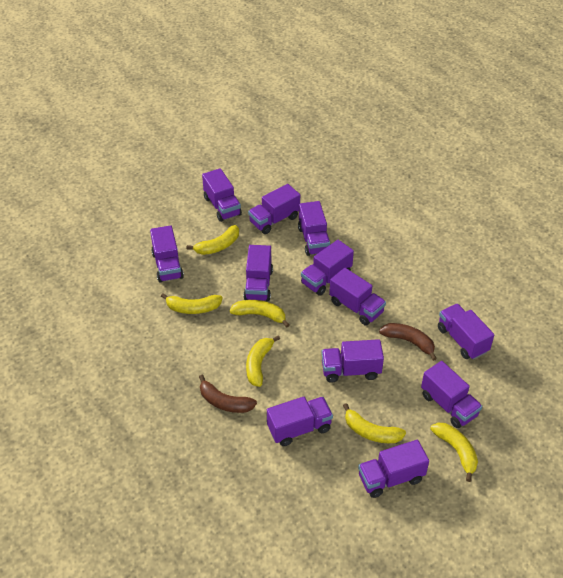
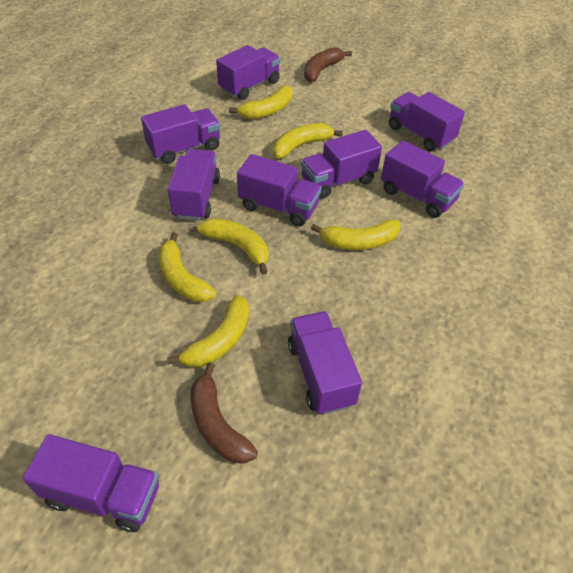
purple truck: [150,225,184,283] [202,168,242,222] [243,245,273,301] [248,184,300,234] [267,397,333,446] [298,201,330,256] [301,240,354,296] [321,339,384,383] [329,268,386,326] [358,440,429,498] [421,361,482,428] [438,304,494,360] = 12 -> [23,434,159,532] [141,104,221,164] [168,149,220,220] [216,45,280,100] [237,154,321,226] [288,311,362,415] [301,130,382,199] [381,140,465,218] [389,92,465,151] = 9

